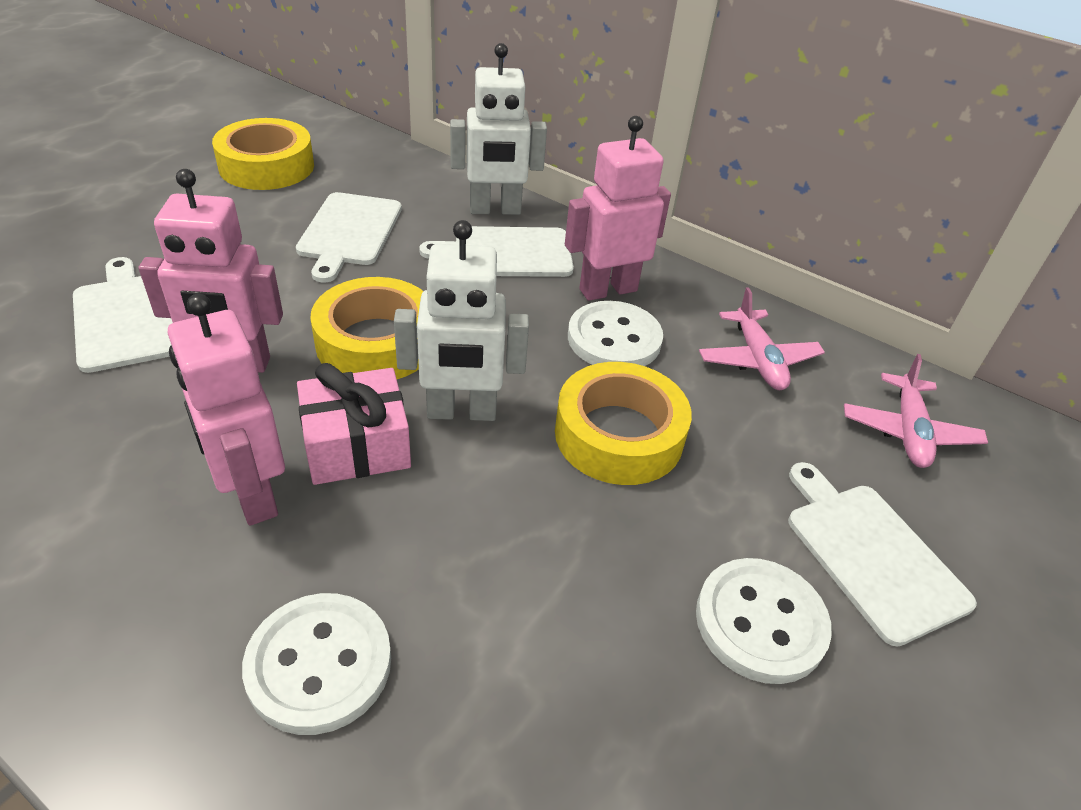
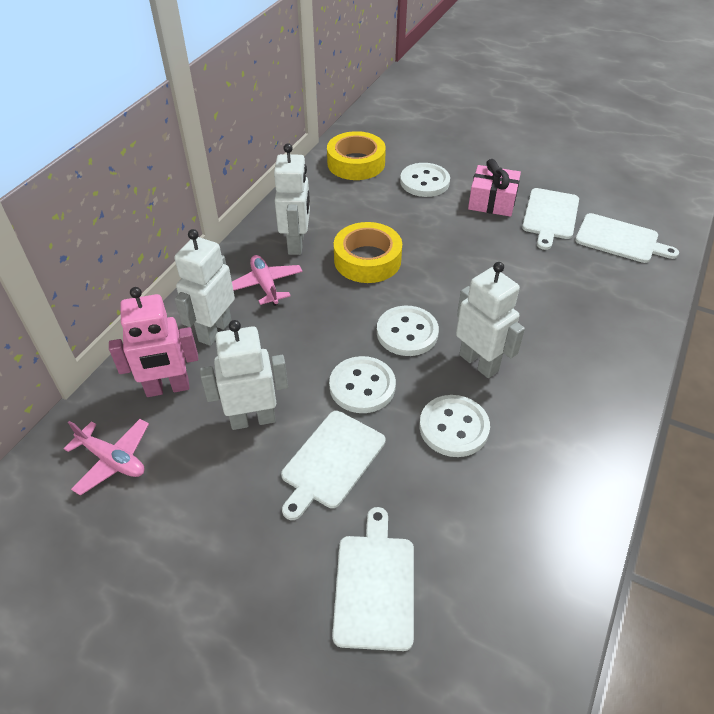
pink robot: [138,169,283,373] [168,294,285,526] [565,116,671,301] = 3 -> [109,287,198,397] = 1
white button: [242,593,391,735] [568,301,663,366] [696,558,832,684] = 3 -> [329,356,396,413] [377,306,439,356] [400,163,450,197] [419,395,490,457] = 4
white robot: [394,220,529,421] [450,43,547,215] = 2 -> [174,229,235,346] [200,320,288,430] [274,143,310,255] [456,262,525,378] = 4
yellow tape: [212,118,314,190] [310,277,423,379] [555,362,692,485] = 3 -> [327,131,386,180] [334,222,402,283] = 2

